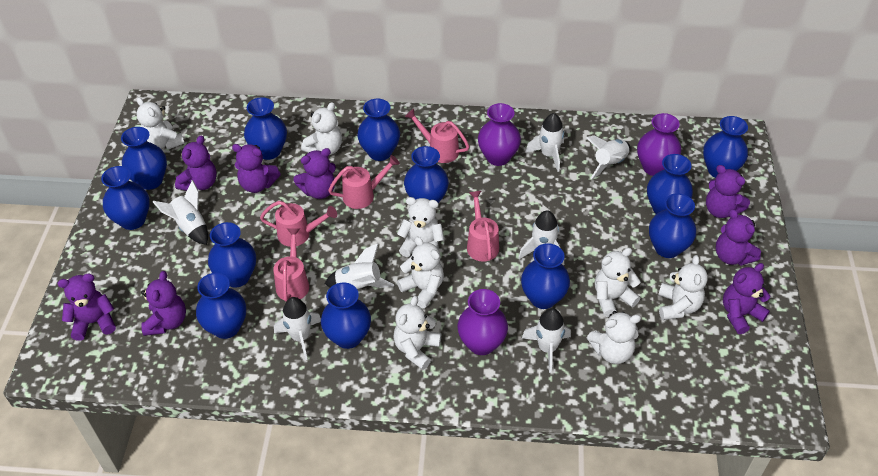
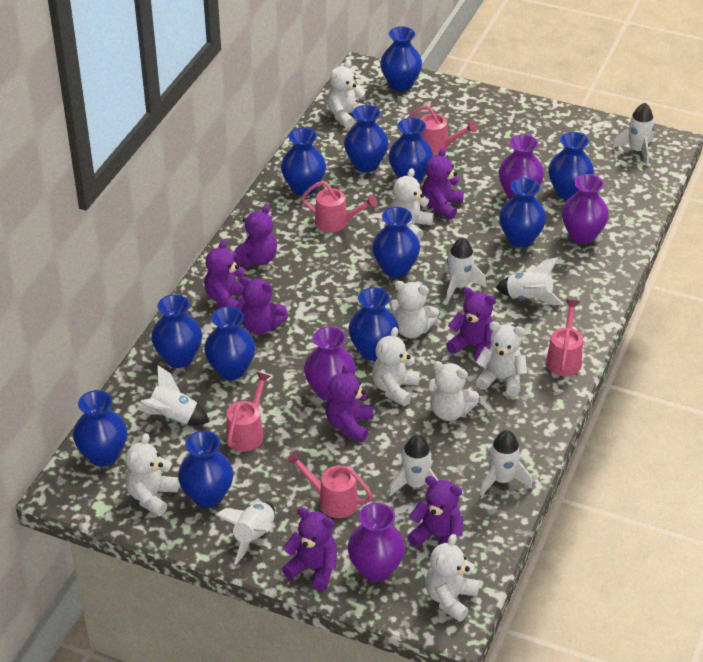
purple vase: [457,289,508,355] [478,103,521,166] [637,113,681,176] = 3 -> [304,327,356,401] [348,503,405,582] [499,134,544,199] [562,174,609,244] = 4

